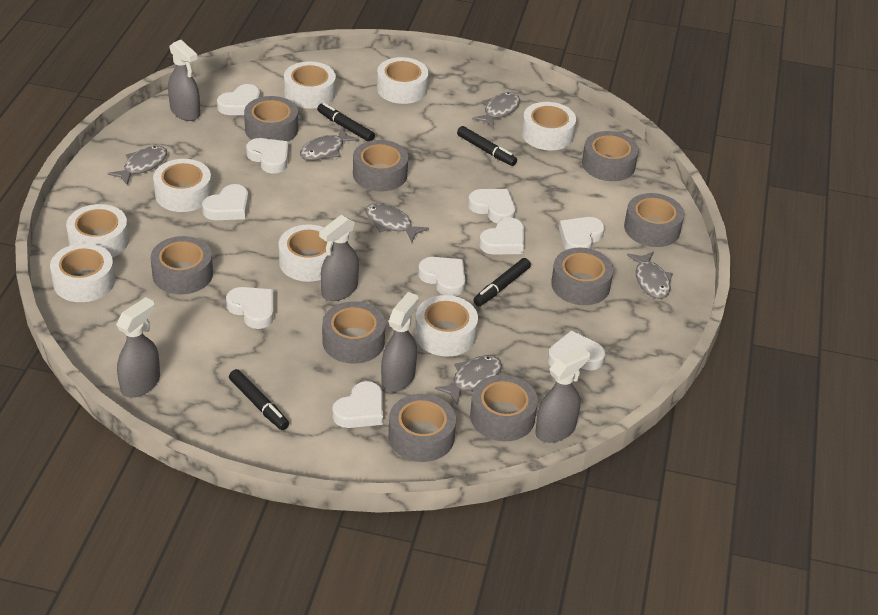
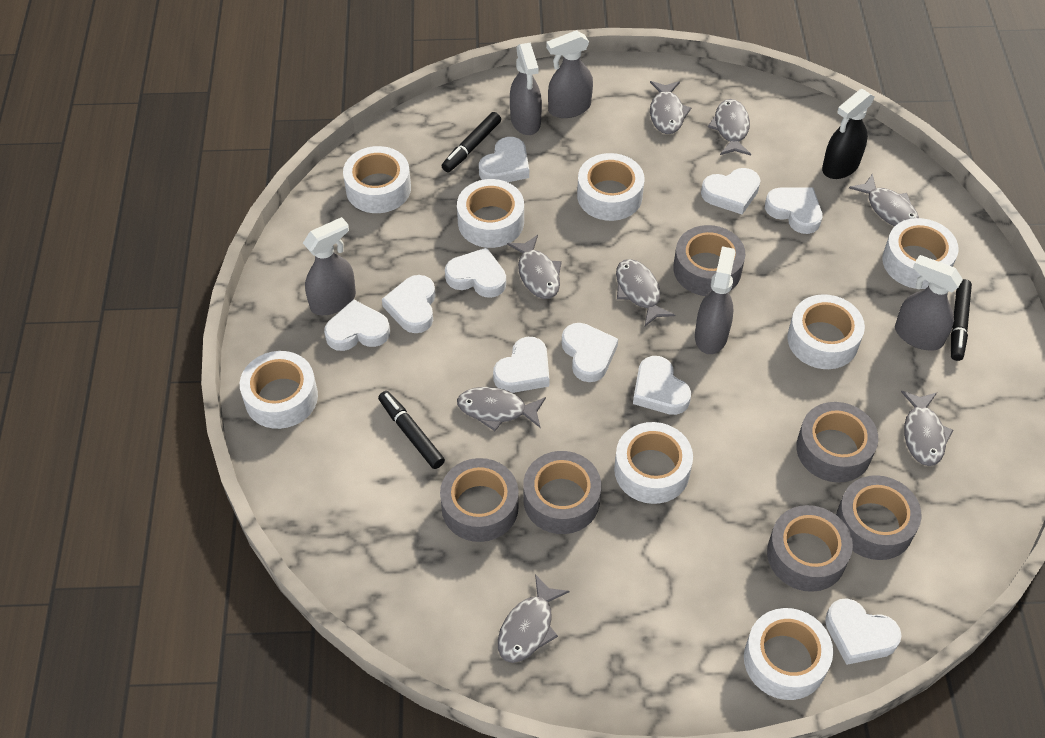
black marker: [229,369,289,430] [317,103,375,141] [457,126,517,166] [473,258,531,306] = 4 -> [378,391,445,469] [442,112,501,172] [951,279,972,361] = 3
black spray bottle: none = 0 -> [822,89,875,179] = 1
grey fish: [108,146,167,185] [300,128,359,161] [366,203,429,242] [435,355,502,405] [472,92,520,128] [627,251,673,299] = 6 -> [457,387,546,431] [498,574,570,663] [507,235,562,299] [616,259,675,326] [650,81,691,134] [708,99,751,155] [849,173,919,226] [901,391,953,466] = 8
grey tape: [151,236,213,295] [244,96,298,142] [322,302,385,364] [353,140,408,191] [388,394,456,462] [470,375,538,441] [551,248,613,305] [582,131,639,181] [624,193,684,247] = 9 -> [440,458,519,542] [523,451,601,534] [673,225,745,296] [767,505,853,592] [796,402,878,482] [836,475,921,560] = 6

